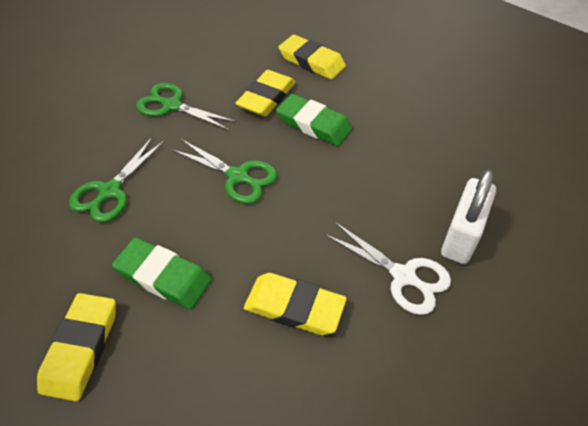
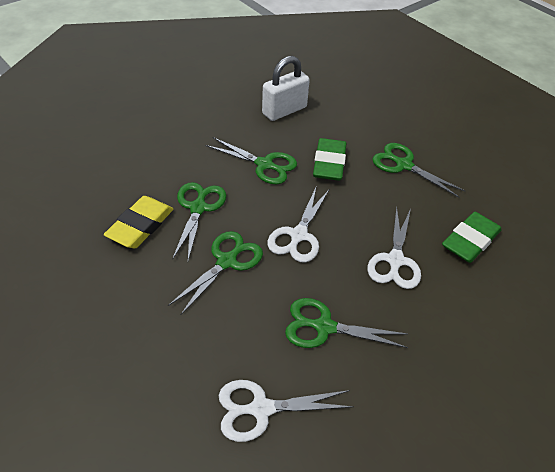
green scissors: [69,136,165,223] [136,83,237,130] [171,139,278,204] = 3 -> [168,231,263,316] [172,182,226,261] [206,137,297,184] [285,298,408,348] [372,143,465,198] = 5
white scissors: [324,222,451,315] = 1 -> [219,380,354,442] [267,188,329,262] [367,206,421,289] = 3
yellow eraser: [37,293,116,402] [235,70,296,116] [244,273,347,335] [279,35,346,80] = 4 -> [104,196,173,249] = 1

